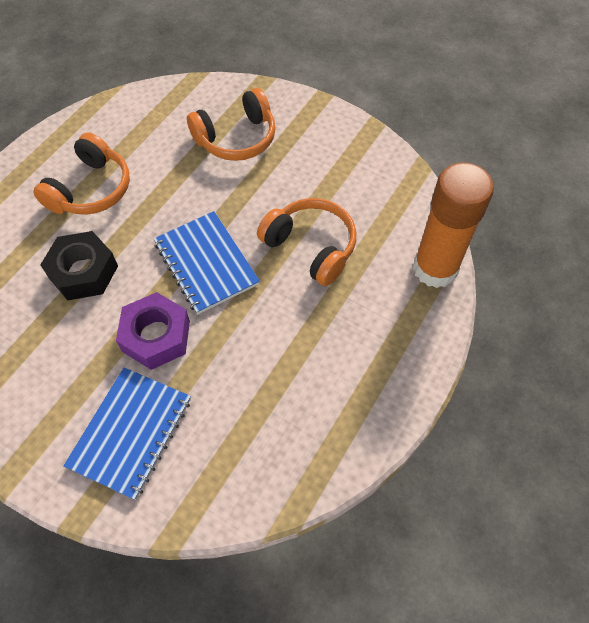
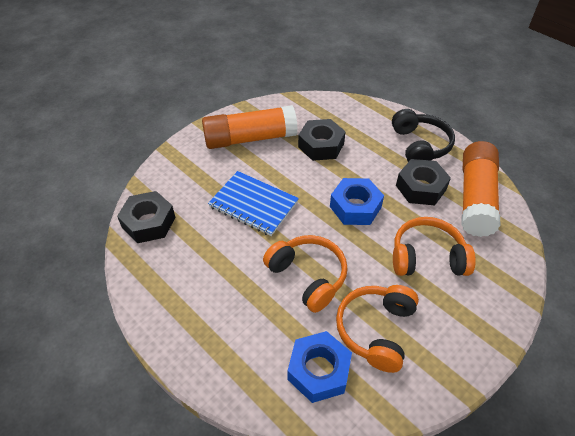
black headphones: none = 0 -> [392,109,455,162] = 1
black nut: [40,231,118,301] = 1 -> [117,191,175,243] [298,119,346,161] [396,159,451,205] = 3
blue notebook: [63,368,191,500] [154,211,260,315] = 2 -> [208,171,299,236] = 1
blue nut: none = 0 -> [288,331,352,403] [330,178,384,225] = 2
orange glue stick: [413,163,494,288] = 1 -> [202,105,298,149] [461,141,500,237] = 2
purple nut: [116,292,190,370] = 1 -> none = 0

